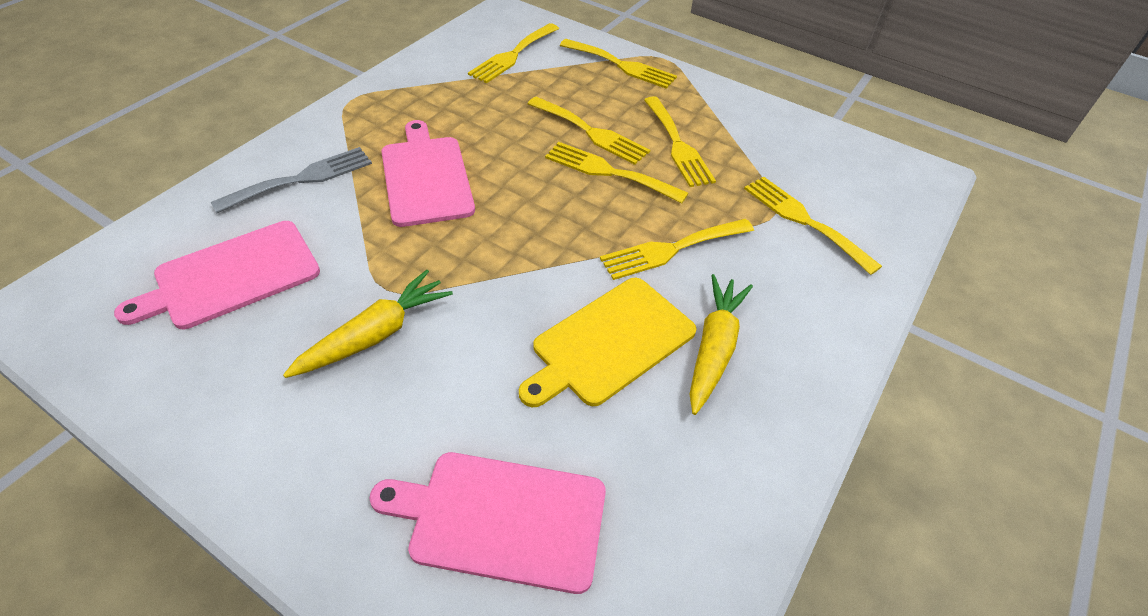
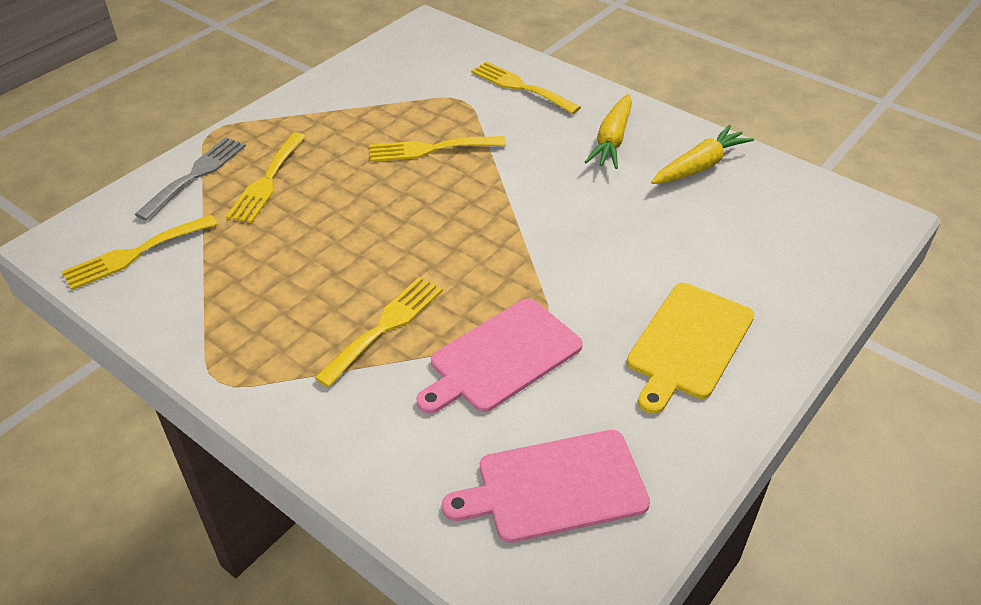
pink cutting board: [114,221,320,329] [369,452,606,594] [381,120,475,227] = 3 -> [417,298,583,414] [442,430,650,543] = 2
yellow fork: [468,23,559,83] [528,97,650,165] [545,142,688,203] [560,39,677,89] [600,219,754,280] [644,96,716,187] [744,177,882,275] = 7 -> [61,215,217,290] [226,132,306,223] [315,277,443,387] [370,136,506,162] [471,61,581,114] = 5

